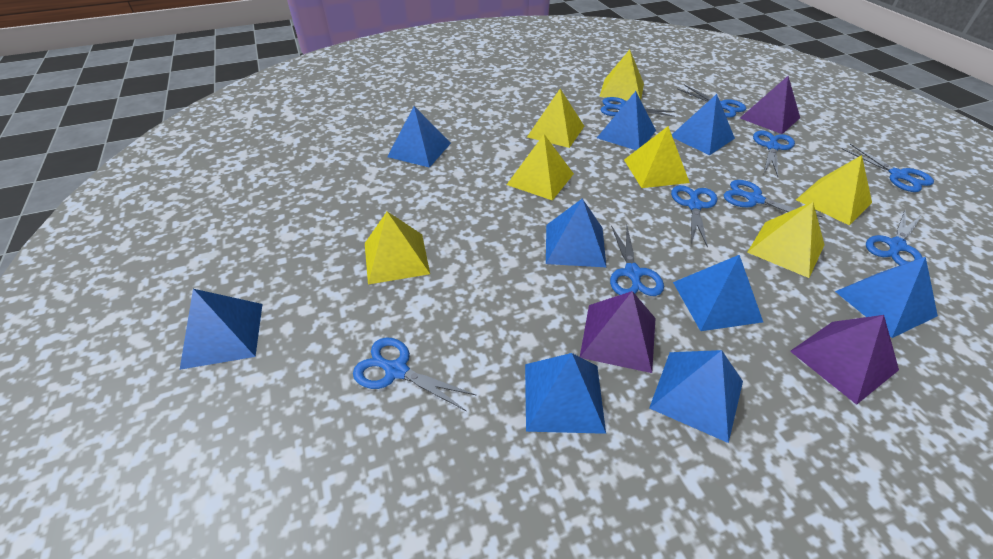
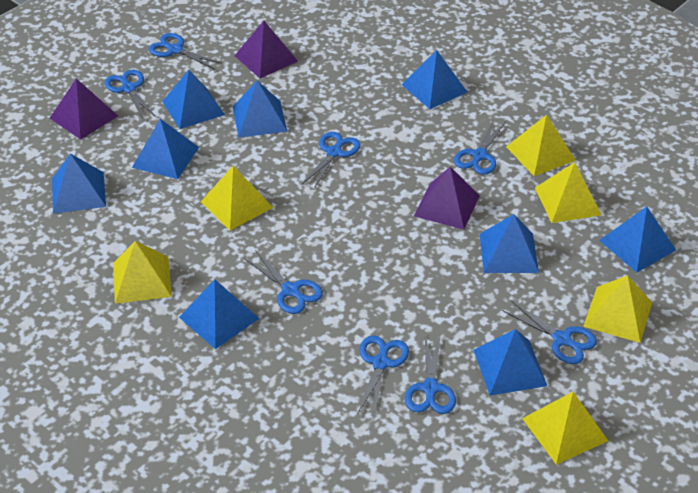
blue scissors: [353,337,476,411] [601,97,675,117] [610,225,664,296] [671,185,717,248] [677,85,746,118] [724,180,823,224] [753,131,795,177] [842,144,934,192] [866,210,923,265] = 9 -> [105,70,156,119] [148,33,221,69] [244,250,323,314] [301,132,361,189] [357,335,409,415] [405,333,456,414] [454,120,505,175] [502,301,597,364] = 8
yellow pyramid: [365,212,430,285] [507,134,574,201] [527,89,584,148] [599,50,644,100] [624,126,690,188] [747,202,825,278] [796,155,872,226] = 7 -> [113,241,172,304] [201,166,273,231] [506,115,576,176] [522,392,608,465] [535,162,602,223] [583,275,652,343] = 6

